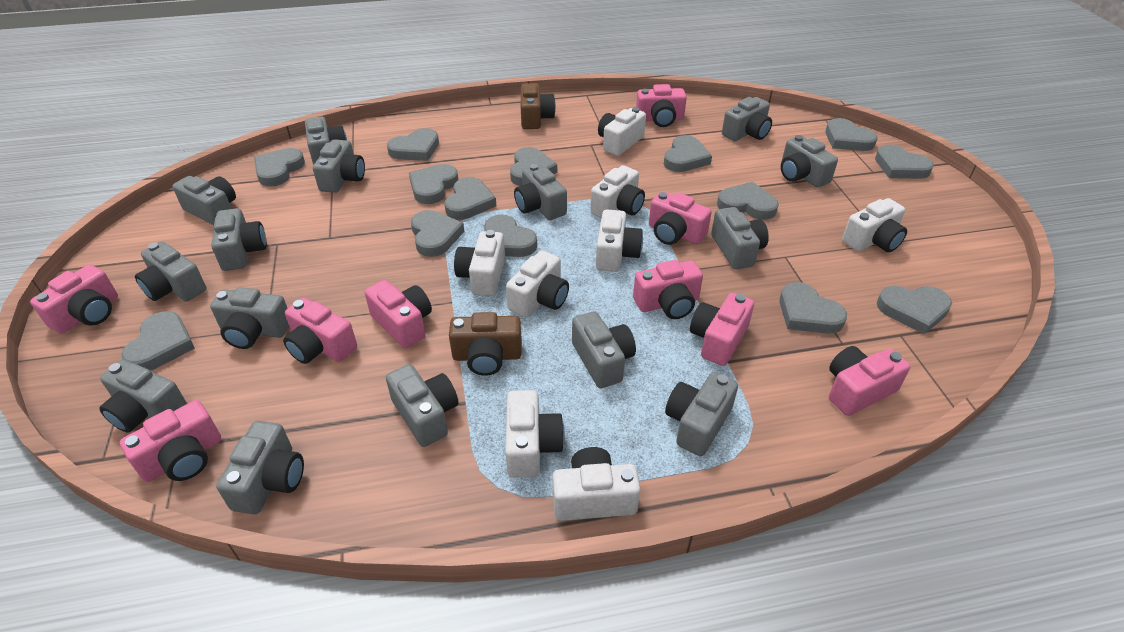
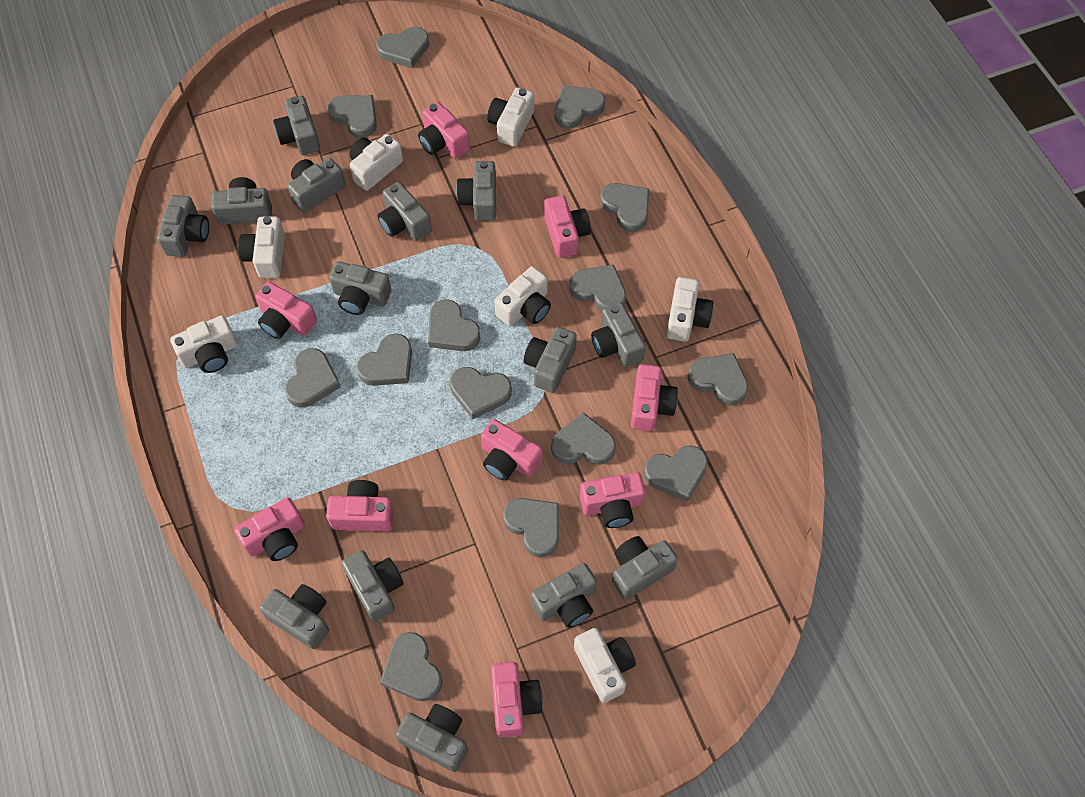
brown camera: [449,312,522,376] [521,83,556,129] = 2 -> none = 0
grey camera: [99,360,187,433] [135,242,207,301] [173,176,236,225] [210,287,289,349] [211,208,267,271] [216,421,304,514] [305,117,347,165] [313,139,365,193] [386,364,458,447] [514,164,567,220] [572,311,636,388] [665,372,738,456] [711,207,769,269] [722,97,772,141] [781,135,838,188] = 15 -> [157,195,209,257] [211,177,272,225] [259,584,329,649] [273,96,320,155] [287,158,345,213] [329,262,391,315] [342,550,404,622] [378,182,432,241] [396,704,468,772] [456,161,496,221] [524,327,577,393] [531,563,597,628] [591,302,646,367] [612,536,678,600] = 14
white camera: [454,230,505,296] [505,390,564,477] [506,250,569,318] [552,447,641,521] [590,165,645,218] [596,209,643,272] [598,107,646,156] [842,198,907,252] = 8 -> [170,315,237,373] [238,216,285,278] [349,134,403,191] [487,87,534,147] [494,266,551,327] [574,628,636,703] [666,277,713,342] = 7

